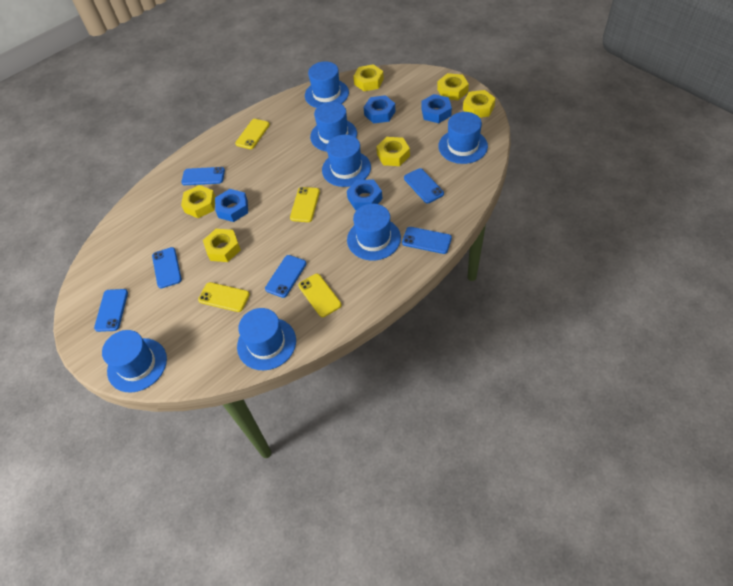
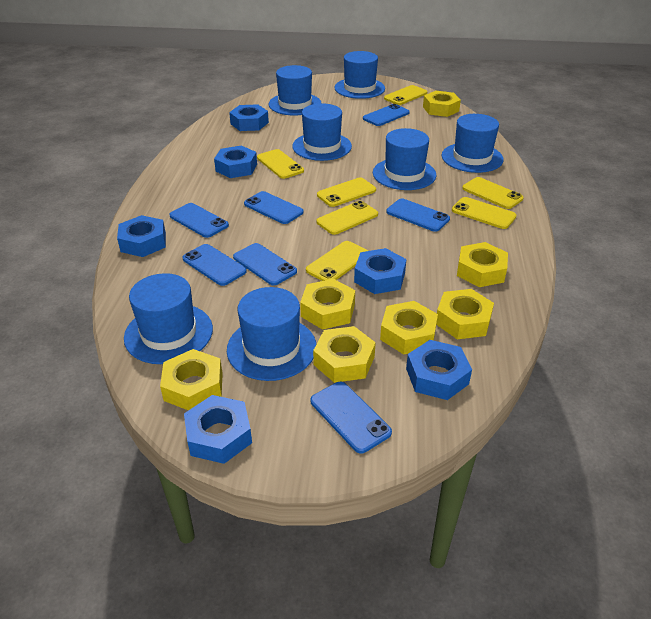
blue nut: [215,189,248,222] [347,180,382,210] [363,95,395,124] [421,94,452,123] = 4 -> [117,215,166,257] [184,395,252,464] [214,146,257,178] [229,104,269,131] [354,248,406,294] [406,340,472,400] = 6
blue phone: [94,289,128,332] [152,247,182,288] [181,167,225,185] [265,255,306,298] [402,227,452,254] [404,168,444,203] = 6 -> [169,203,229,238] [183,244,247,286] [233,243,297,285] [244,191,304,224] [311,382,392,454] [363,104,410,126] [386,199,450,232] = 7
yellow nut: [181,185,216,218] [203,229,241,262] [353,64,384,91] [376,137,410,166] [437,73,469,100] [463,90,496,118] = 6 -> [160,349,223,411] [300,279,355,330] [313,326,376,383] [380,301,438,354] [423,91,461,117] [436,289,494,339] [457,242,508,287] = 7
yellow phone: [198,282,250,312] [235,119,270,149] [290,187,320,222] [298,274,342,317] = 4 -> [257,149,304,179] [306,241,368,281] [317,177,376,207] [317,201,378,235] [384,85,428,105] [452,197,517,229] [462,177,524,209] = 7

